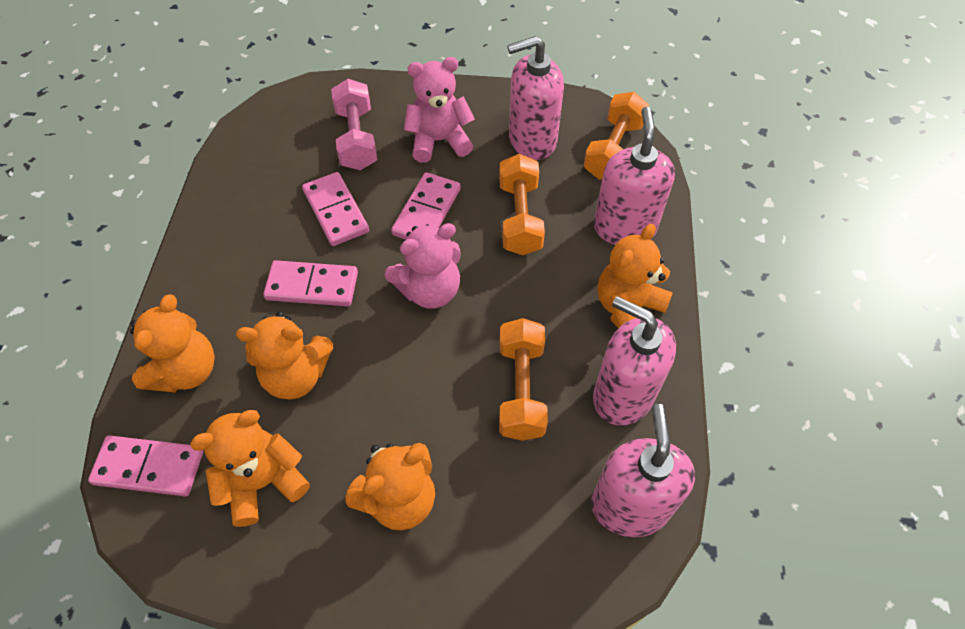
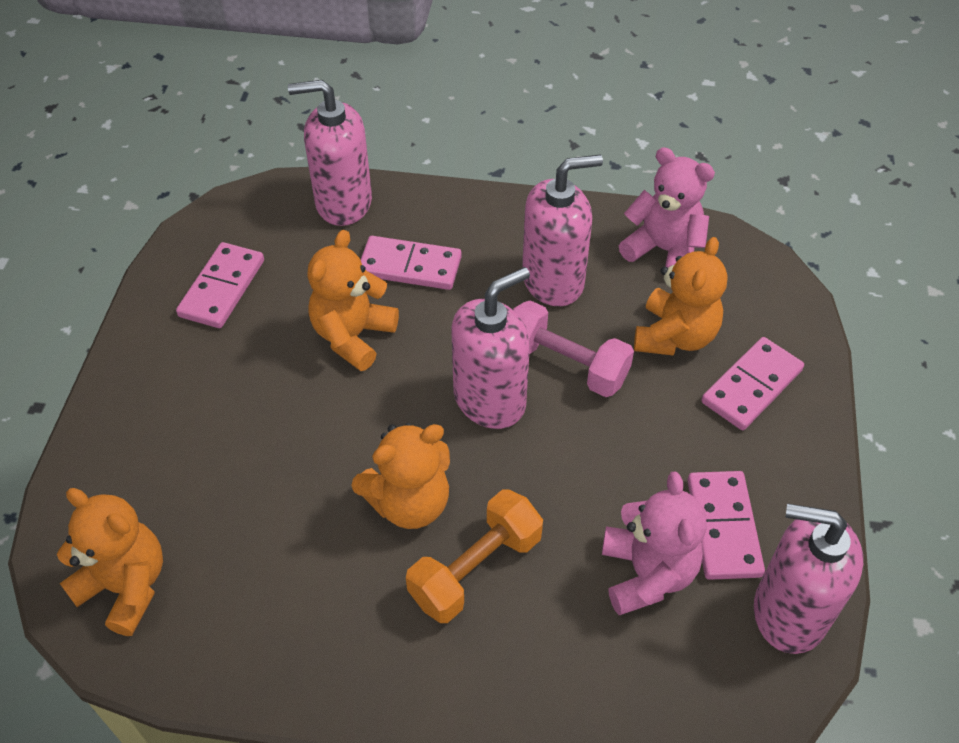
orange dumbbell: [499,154,545,255] [499,318,548,441] [584,92,649,180] = 3 -> [406,489,543,623] = 1
orange teddy bear: [130,294,215,392] [190,410,310,527] [236,312,333,400] [345,443,435,530] [598,224,673,328] = 5 -> [57,488,163,636] [307,230,399,371] [351,423,450,529] [634,237,728,356] = 4

